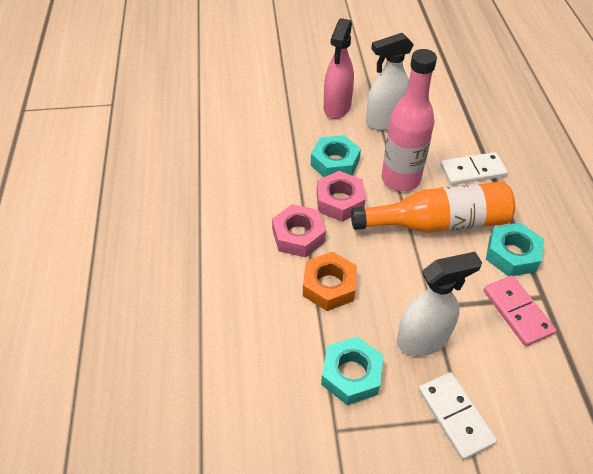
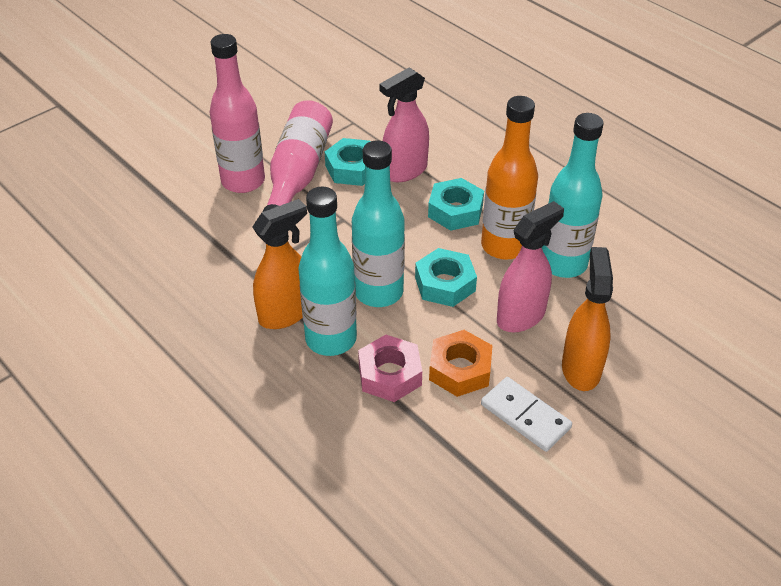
orange spray bottle: none = 0 -> [252,199,307,329] [562,247,613,391] = 2
pink bottle: [382,49,437,191] = 1 -> [210,34,265,193] [263,100,333,212] = 2
pink domino: [483,276,556,346] = 1 -> none = 0
pink nut: [272,204,326,257] [317,171,366,222] = 2 -> [358,335,422,402] = 1
pink spray bottle: [324,18,354,119] = 1 -> [379,67,429,182] [497,201,564,332] = 2
turquoise bottle: none = 0 -> [298,187,357,356] [352,140,405,307] [542,113,604,278] = 3
white domino: [418,372,497,460] [440,152,508,185] = 2 -> [481,377,572,452] = 1
white spray bottle: [366,33,414,130] [397,252,482,356] = 2 -> none = 0

